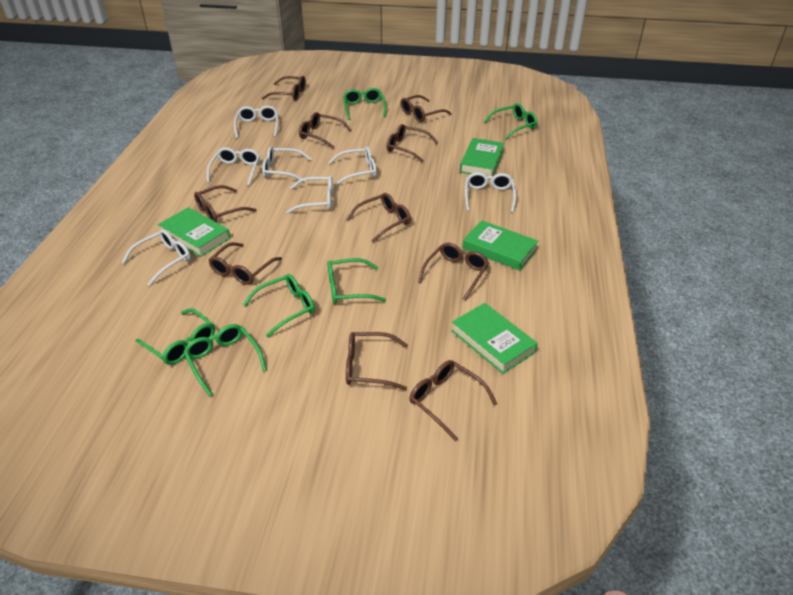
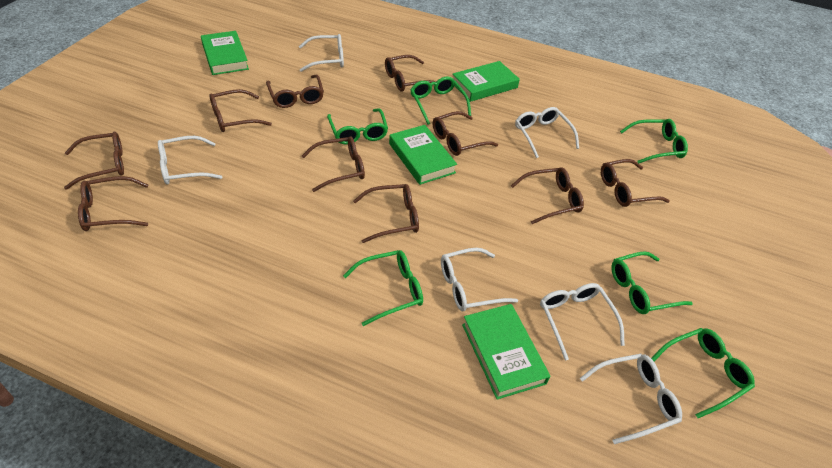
white glasses: [121,229,191,286] [207,147,260,186] [234,106,278,139] [262,147,312,182] [286,176,333,214] [328,147,377,185] [465,172,517,213] = 7 -> [158,136,222,185] [299,34,344,72] [441,248,519,311] [515,107,579,158] [540,283,625,360] [580,354,682,444] = 6

